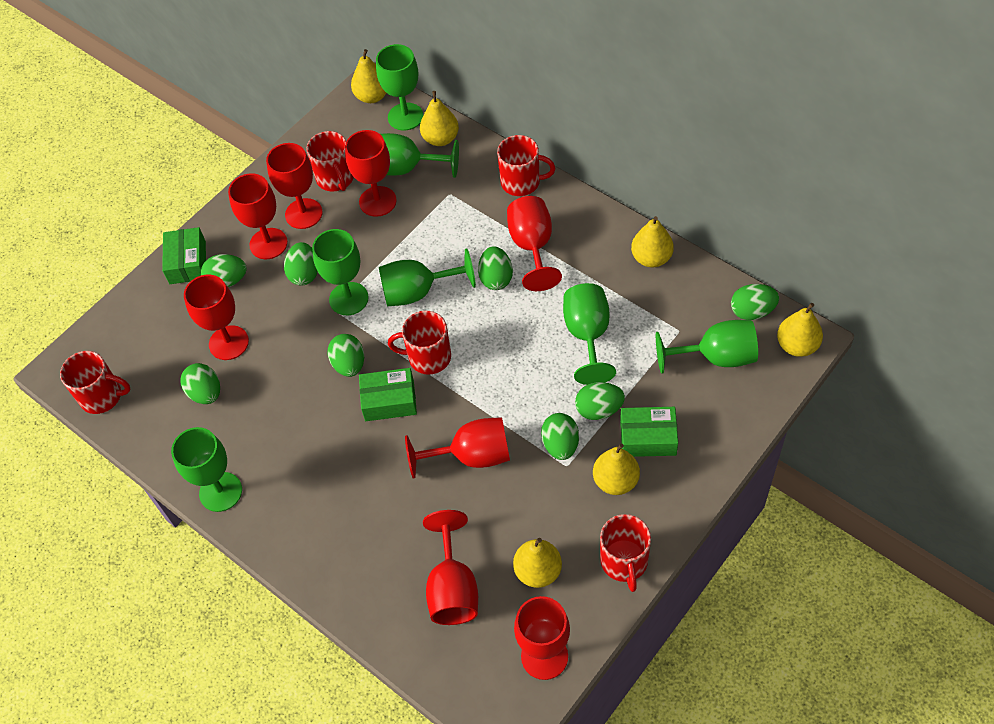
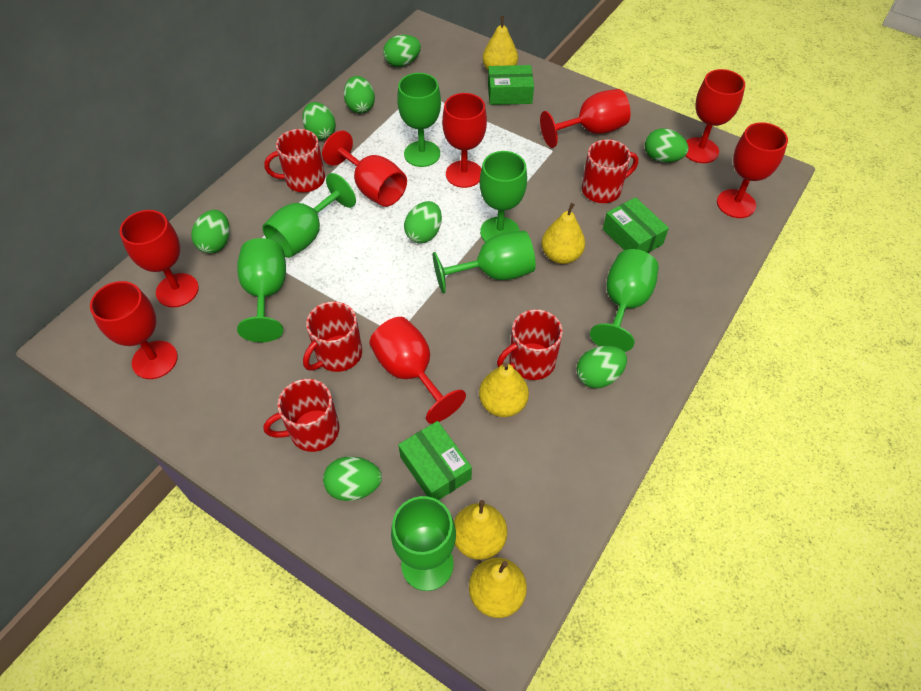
yellow pear: [351,49,386,103] [420,91,459,146] [513,538,562,588] [593,443,640,495] [631,216,674,267] [777,303,823,357] = 6 -> [454,500,507,560] [469,558,527,618] [479,362,529,417] [483,16,518,70] [541,203,585,264] = 5

